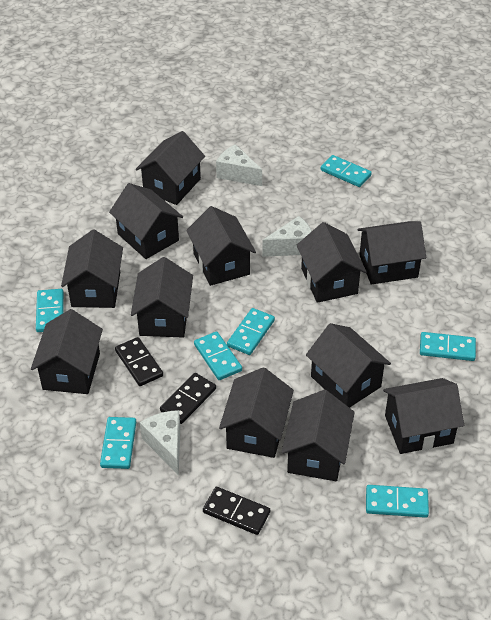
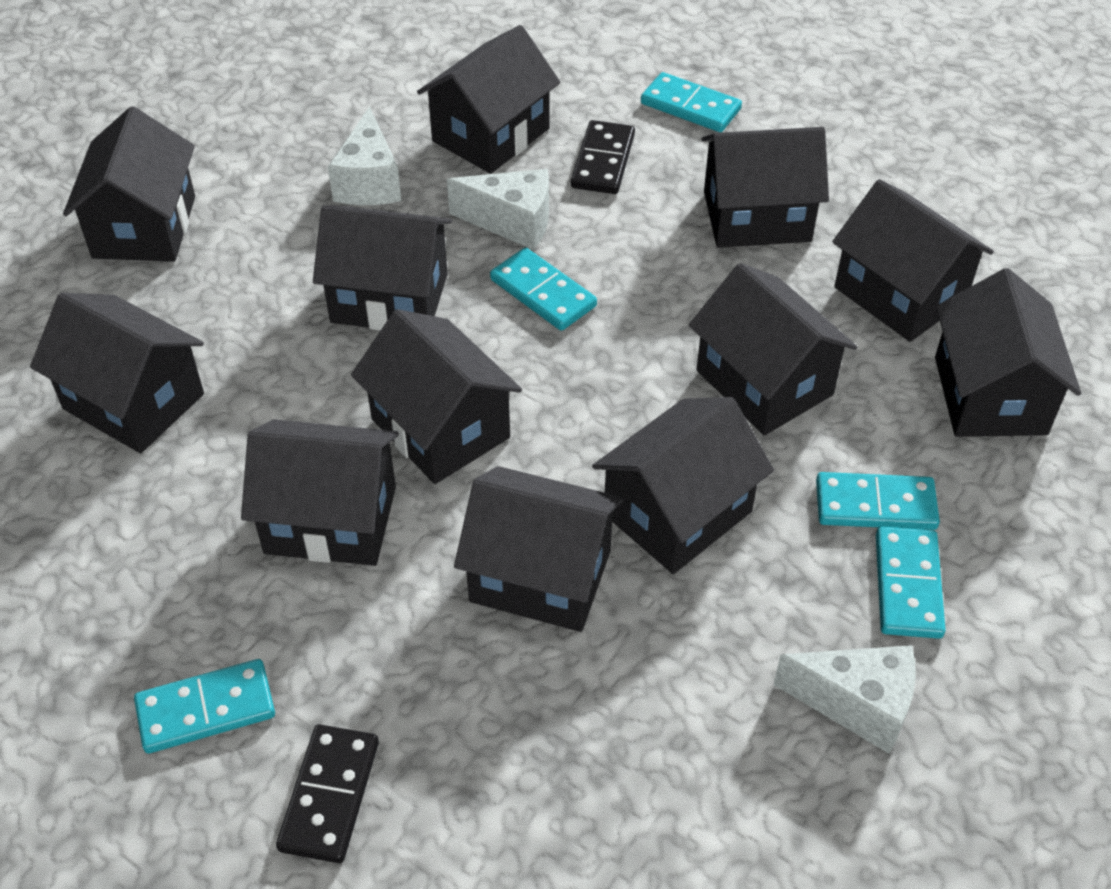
black domino: [115,337,163,386] [160,373,216,424] [203,487,270,535] = 3 -> [276,724,379,863] [571,120,635,194] = 2
turquoise domino: [36,289,64,332] [100,417,136,469] [194,331,242,380] [227,308,275,355] [321,155,372,187] [366,485,429,518] [420,332,476,361] = 7 -> [134,659,275,753] [490,248,597,331] [641,72,742,132] [816,472,940,530] [876,526,946,639] = 5

